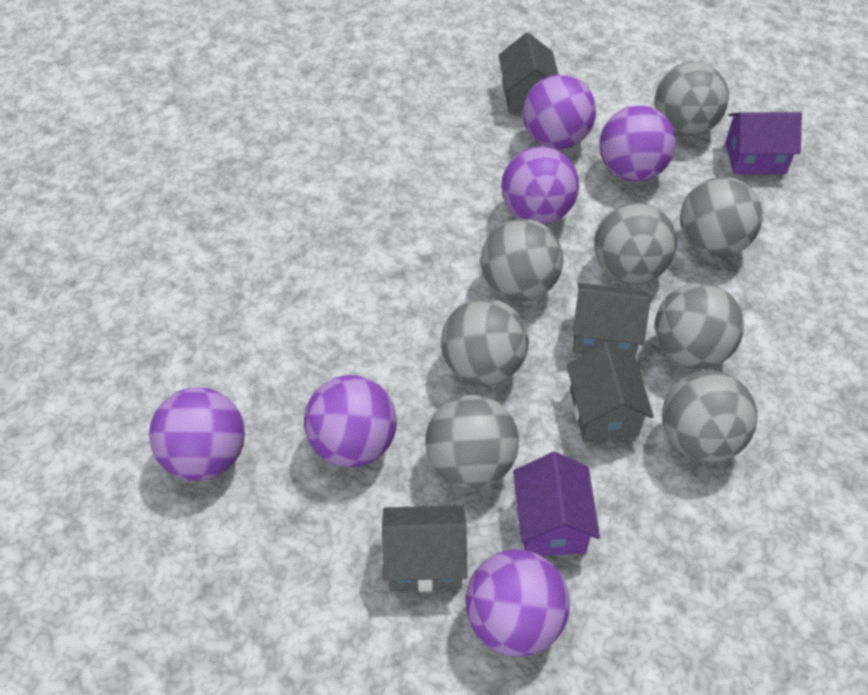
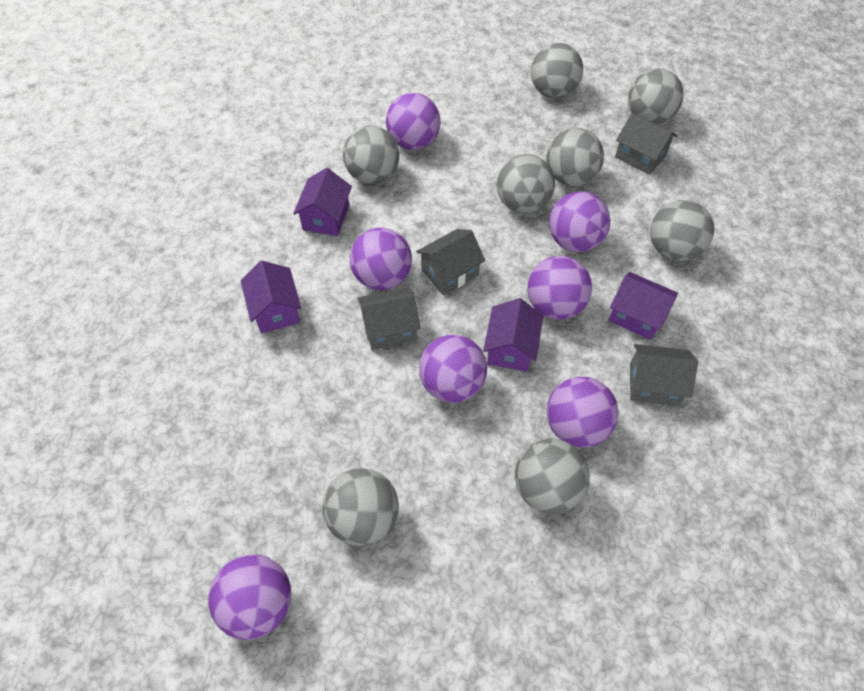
purple ball: [149,387,245,481] [304,375,397,467] [466,550,570,656] [501,146,579,224] [523,75,596,149] [599,105,676,182] = 6 -> [208,554,291,640] [349,228,412,290] [386,93,441,150] [419,335,487,403] [527,256,592,320] [547,377,619,447] [549,191,610,253] = 7
purple house: [513,452,600,556] [725,112,802,174] = 2 -> [241,261,301,333] [293,168,352,236] [483,298,543,372] [609,272,678,340] = 4

